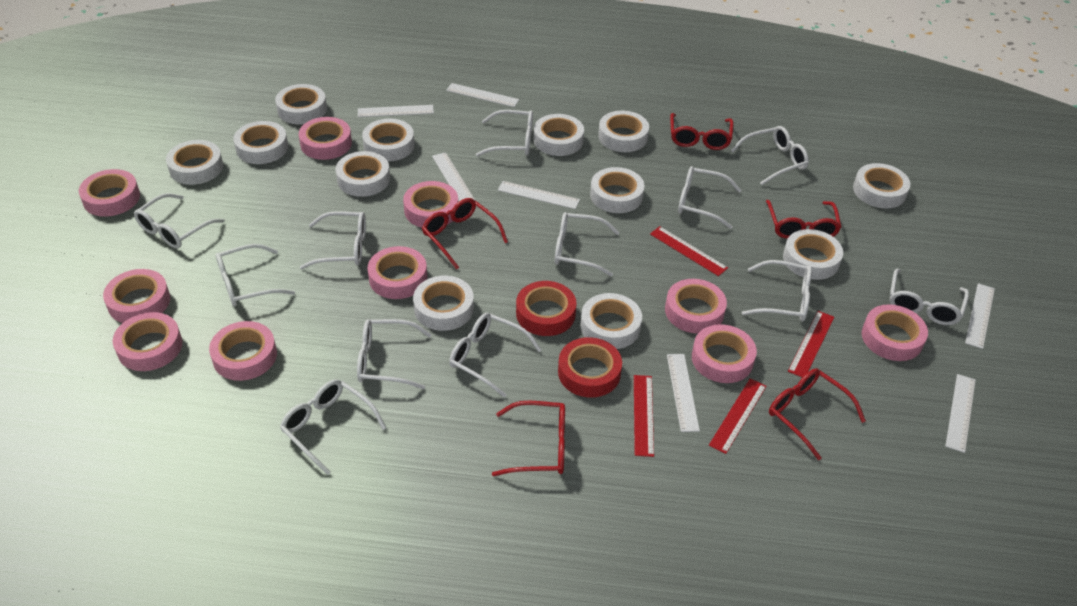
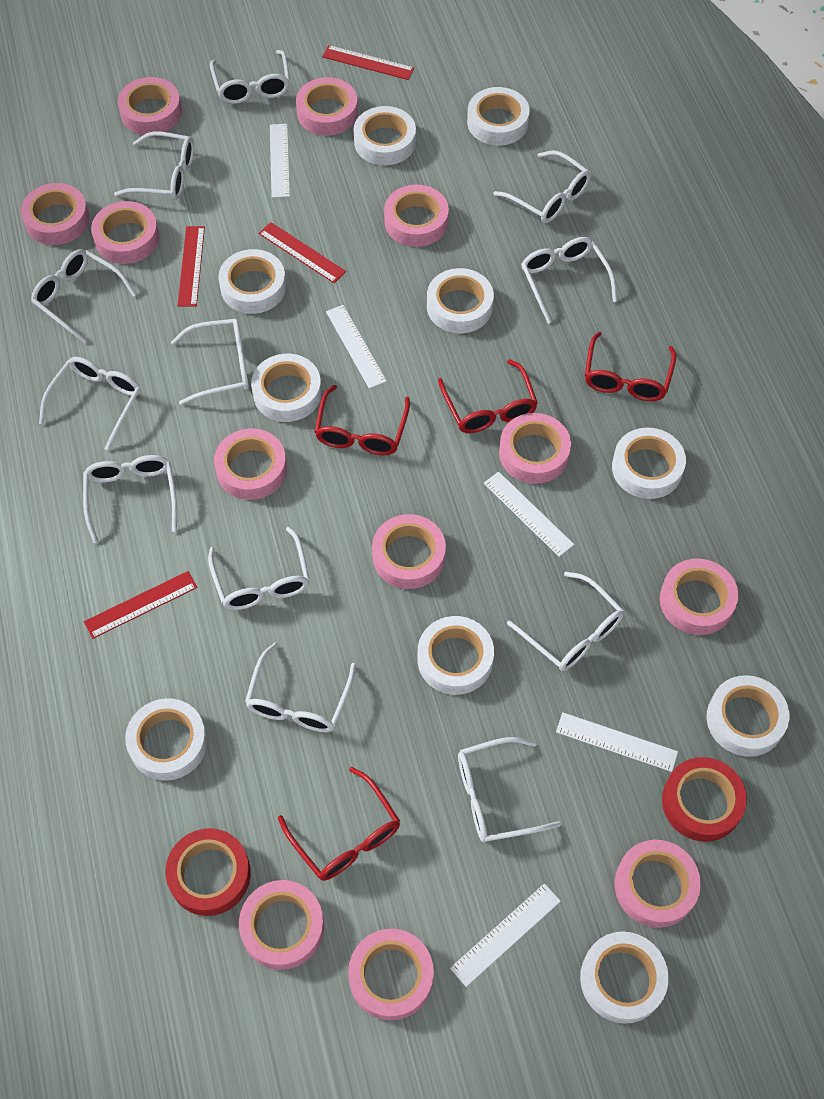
pink tape: [79,169,140,217] [103,269,170,323] [113,312,182,371] [209,321,277,381] [299,117,352,160] [368,246,427,299] [403,181,458,228] [665,279,727,334] [692,324,757,383] [862,304,928,361] = 10 -> [21,183,90,245] [91,201,159,264] [118,77,182,135] [214,428,287,500] [239,880,324,970] [296,77,358,136] [348,929,434,1021] [372,514,446,589] [384,185,449,247] [499,413,571,484] [615,840,701,928] [660,559,738,635] = 12
red glasses: [422,198,508,270] [492,401,565,476] [670,113,734,150] [766,200,841,239] [769,368,866,460] = 5 -> [278,767,400,881] [314,385,410,455] [438,359,538,433] [585,332,676,401] = 4
white ruler: [358,105,434,117] [432,152,475,201] [446,83,519,107] [498,181,580,209] [667,354,700,432] [945,374,976,453] [965,283,995,349] = 7 -> [270,124,290,198] [326,305,387,389] [450,883,561,987] [484,471,574,557] [556,712,678,772] = 5
white tape: [166,140,223,185] [233,121,288,164] [275,84,327,124] [336,151,390,197] [362,119,415,161] [413,276,474,331] [534,114,584,156] [580,293,642,349] [590,167,644,213] [598,110,649,152] [783,229,843,280] [853,163,910,208] = 12 -> [125,698,208,781] [218,249,286,314] [251,354,322,422] [354,106,416,165] [418,616,494,695] [427,268,494,333] [467,87,530,146] [580,931,669,1024] [612,428,686,499] [707,675,789,757] = 10

